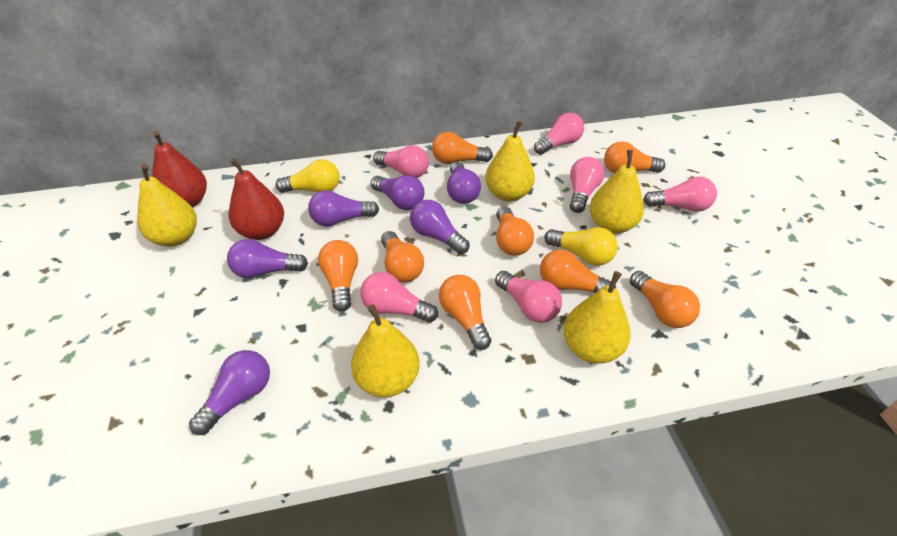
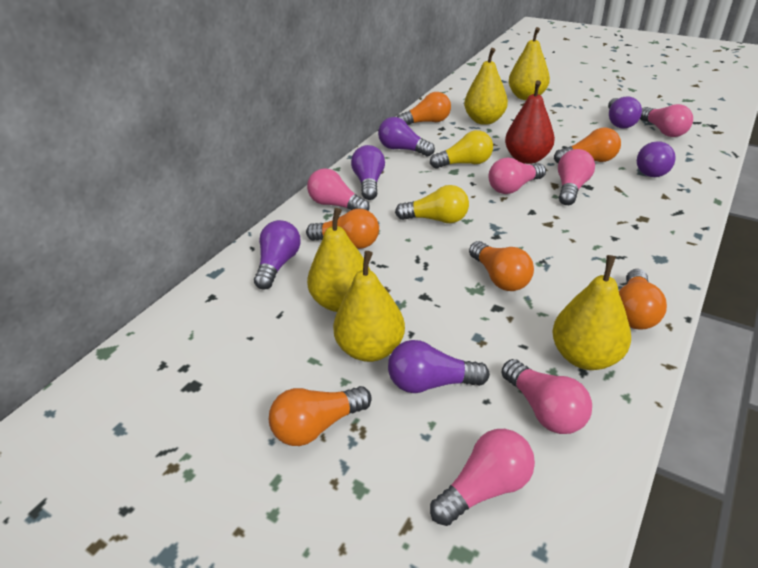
orange light bulb: [318,240,358,312] [381,231,424,282] [432,132,493,164] [439,275,491,350] [496,206,534,256] [540,250,616,293] [604,141,665,173] [630,271,700,328] = 8 -> [269,386,372,446] [306,209,379,249] [397,92,451,125] [469,241,534,291] [554,128,621,163] [619,269,667,330] = 6
red pear: [152,131,207,207] [229,158,284,240] = 2 -> [505,80,555,164] = 1

